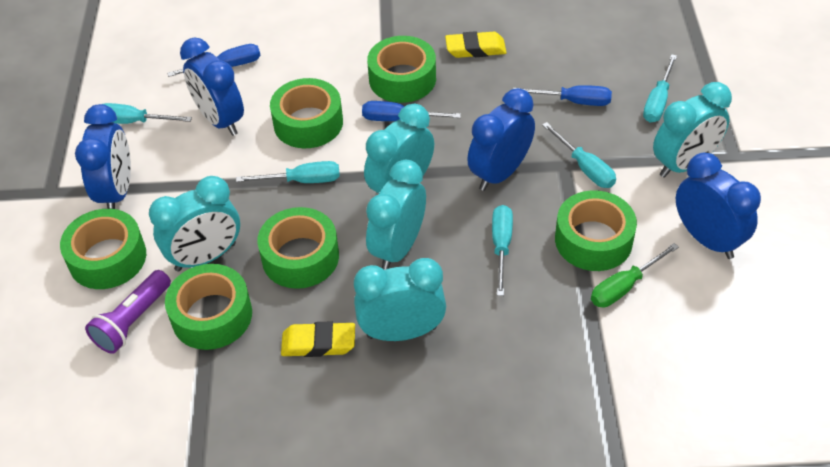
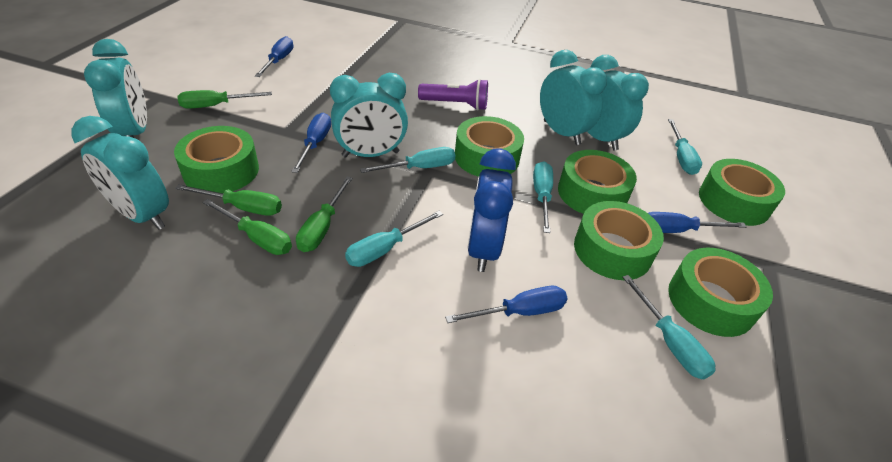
blue clock: [75,104,131,209] [180,37,244,136] [467,88,535,191] [676,153,761,259] = 4 -> [467,148,516,272] = 1
blue screwdriver: [167,44,261,77] [362,101,461,121] [513,85,612,106] = 3 -> [255,36,294,77] [291,113,331,173] [445,286,568,323] [648,212,747,233] = 4
green screwdriver: [591,243,679,308] = 1 -> [175,184,282,216] [177,90,272,109] [202,199,292,255] [296,177,353,252] = 4
yellow eraser: [281,321,355,357] [445,31,506,58] = 2 -> none = 0

